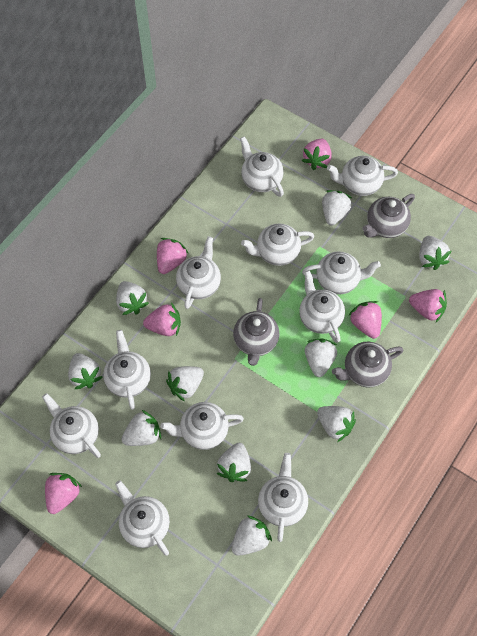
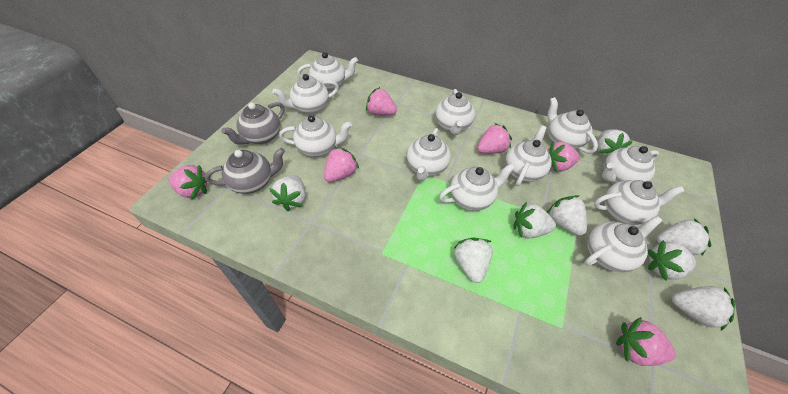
grey teapot: [233,298,279,366] [332,342,403,388] [362,194,415,238] = 3 -> [205,148,285,194] [221,102,285,144] = 2
white strawberry: [68,353,103,389] [116,281,149,315] [121,410,161,446] [166,366,204,401] [216,443,251,482] [231,515,272,556] [305,339,337,377] [317,406,356,442] [322,190,352,226] [419,236,451,270] = 10 -> [269,175,306,211] [454,238,493,283] [513,201,556,238] [547,195,587,236] [597,129,633,157] [648,240,696,281] [657,218,711,256] [672,286,735,331] = 8

